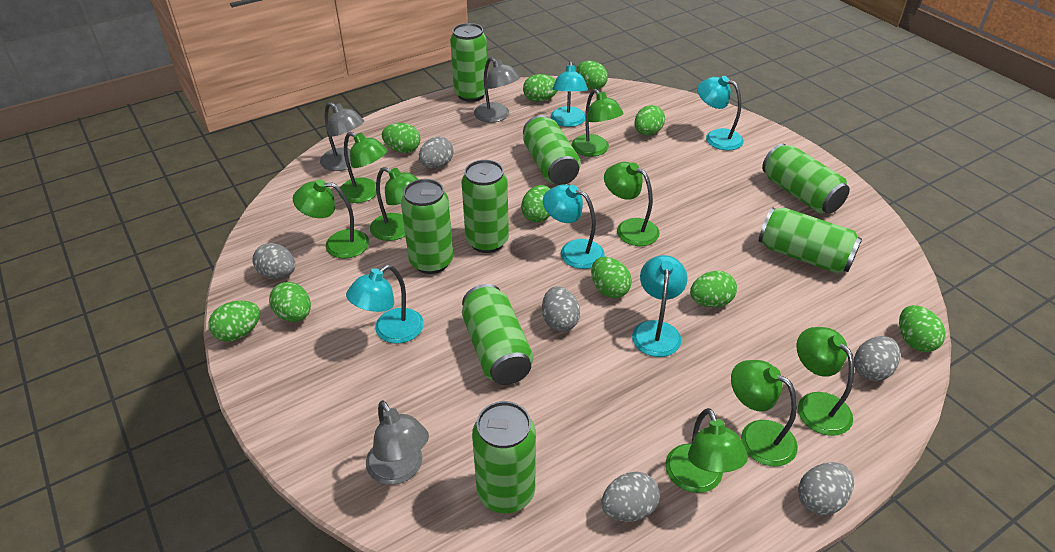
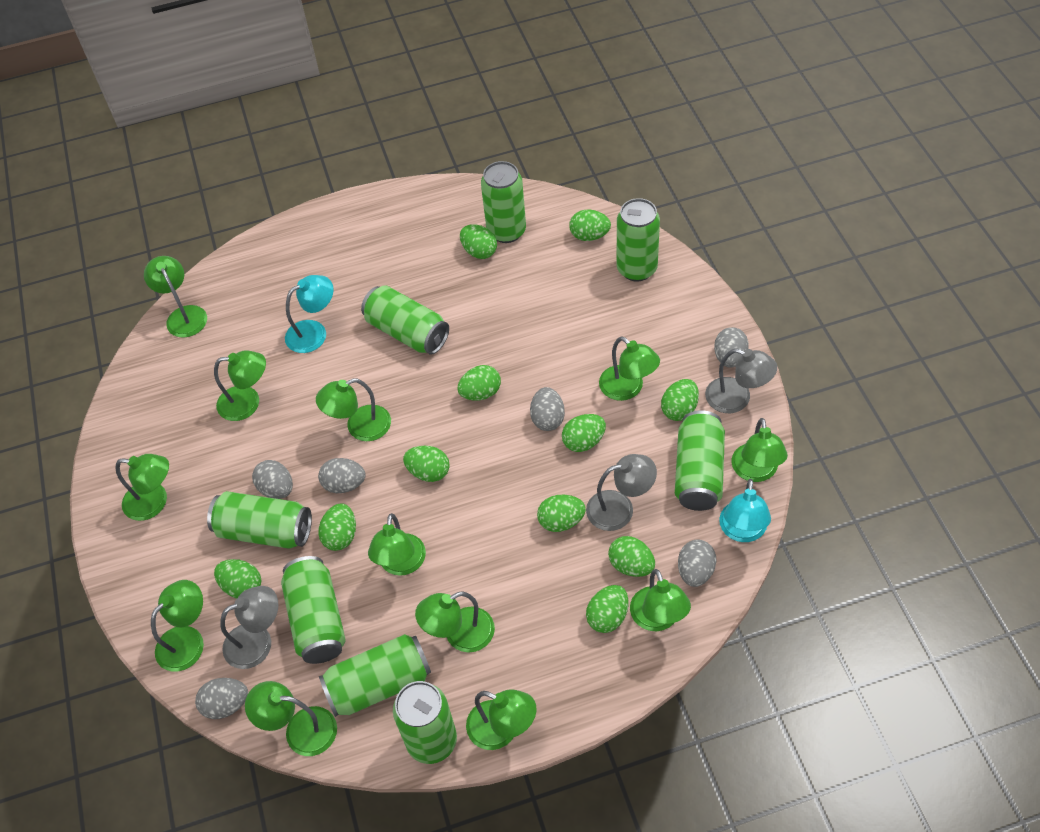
green egg: [209,301,260,342] [269,282,311,322] [382,123,420,153] [521,185,550,223] [523,74,557,102] [576,61,608,89] [591,257,632,298] [634,105,665,135] [690,271,737,307] [899,305,946,352] = 10 -> [214,559,261,598] [318,503,356,551] [403,446,450,482] [457,365,501,401] [460,225,497,259] [537,495,586,532] [562,414,606,452] [569,210,611,241] [586,585,628,633] [608,536,655,577] [661,379,699,421] = 11
green lamp: [293,179,369,259] [339,132,388,203] [370,167,419,241] [572,89,624,157] [604,162,660,246] [665,408,748,493] [731,360,798,466] [796,327,854,436] = 8 -> [115,454,169,521] [144,256,207,338] [151,580,204,671] [214,350,266,421] [245,681,337,756] [316,378,391,441] [368,513,426,576] [415,591,495,652] [466,689,536,750] [599,336,660,401] [630,569,691,631] [732,418,788,482] = 12
turquoise lamp: [346,265,424,344] [543,184,605,269] [551,61,588,127] [632,255,688,357] [697,76,744,150] = 5 -> [285,275,333,353] [719,479,771,542] = 2

